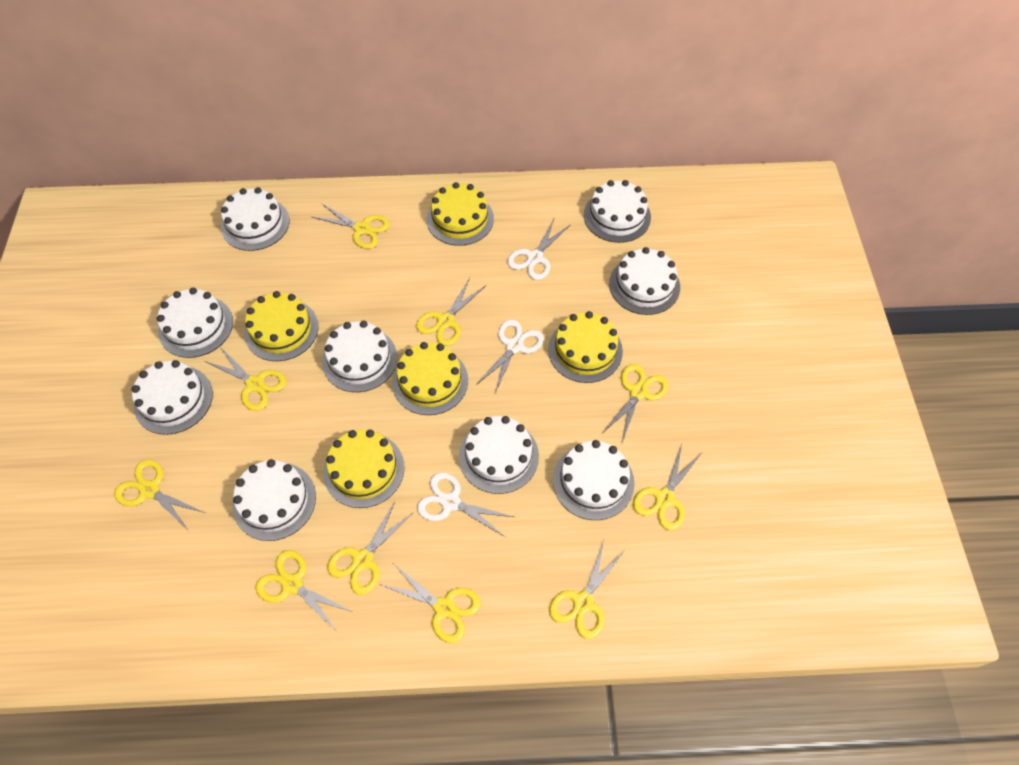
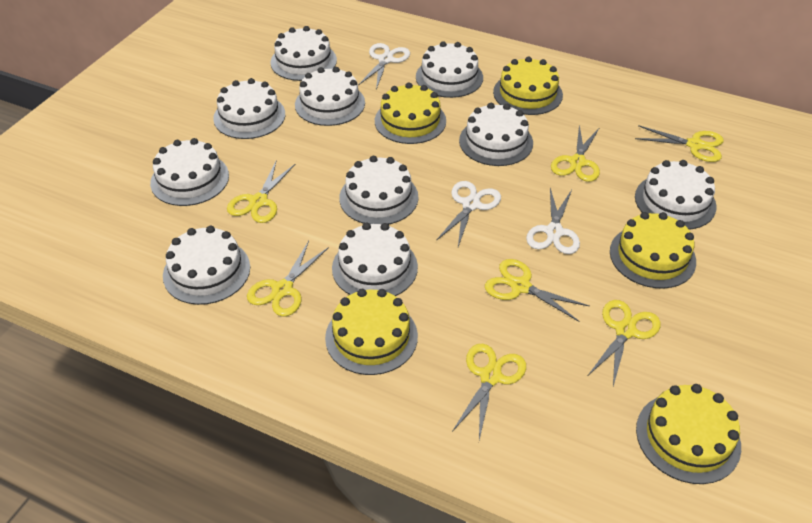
white cake: [132,360,213,435] [157,288,233,358] [221,187,289,251] [232,459,316,541] [322,321,397,392] [459,416,539,494] [553,440,635,520] [584,180,651,243] [609,247,680,315] = 9 -> [150,138,229,206] [163,226,250,305] [213,78,285,139] [270,26,337,81] [295,67,365,126] [332,223,418,296] [339,156,418,224] [416,41,483,98] [459,103,533,166] [635,160,717,230] = 10
yellow scissors: [114,459,205,531] [205,347,286,411] [255,550,353,632] [312,203,390,249] [327,502,413,595] [380,564,481,643] [416,278,485,346] [549,540,625,639] [603,364,669,442] [633,444,702,530] = 10 -> [227,160,296,223] [247,241,329,316] [452,344,526,440] [485,259,589,322] [551,125,600,182] [588,300,661,386] [635,125,724,162] = 7

